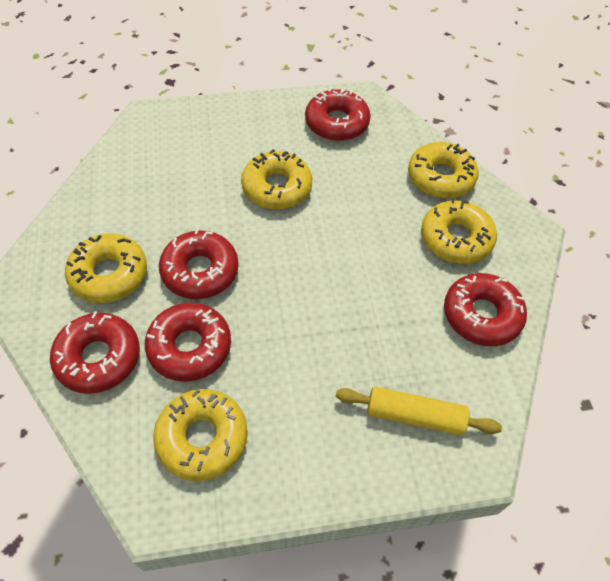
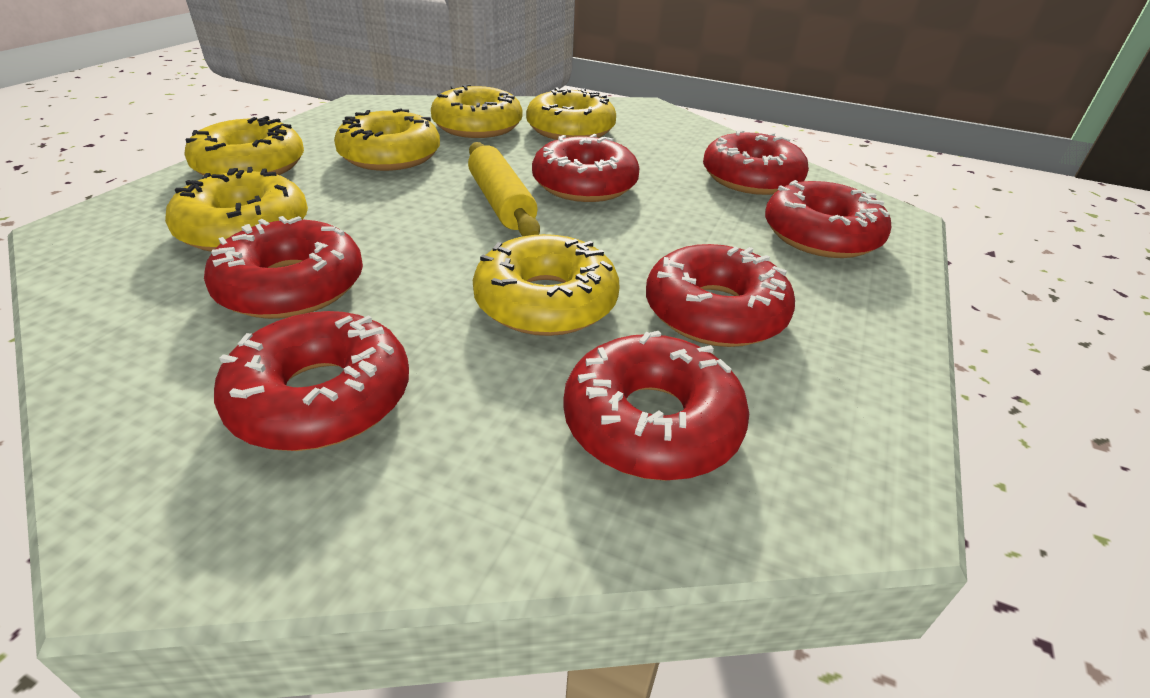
red donut: [50,311,140,394] [145,302,231,382] [159,228,239,299] [305,88,371,141] [444,273,527,346] = 5 -> [204,216,363,319] [214,311,409,451] [532,134,640,202] [563,331,749,481] [646,244,795,347] [703,130,809,195] [765,180,891,258] = 7
yellow donut: [65,233,147,303] [153,389,248,481] [241,149,312,210] [408,142,479,199] [421,198,497,264] = 5 -> [165,167,308,252] [184,116,304,176] [334,108,440,171] [431,84,522,138] [473,234,620,336] [526,87,616,140] = 6

